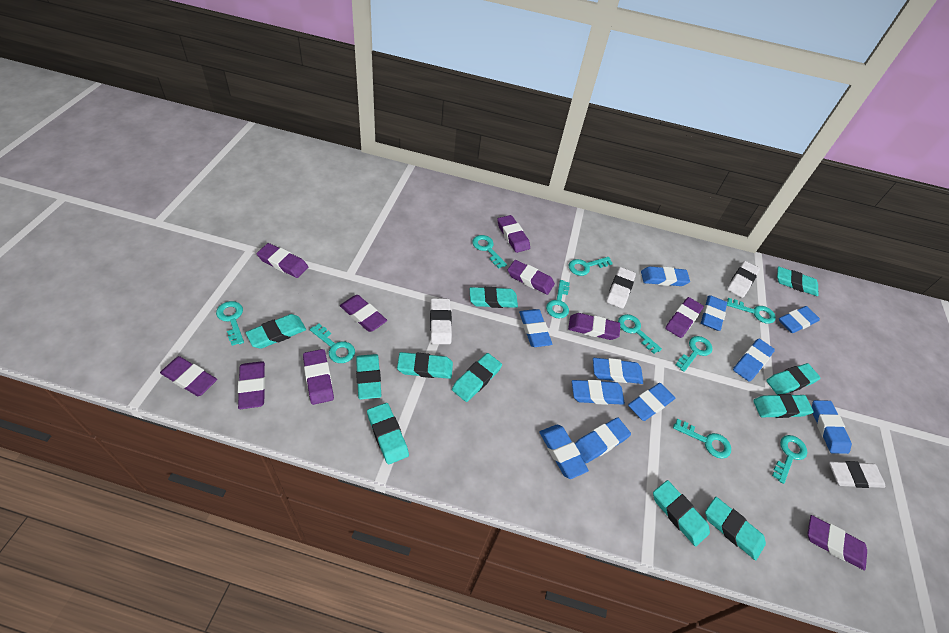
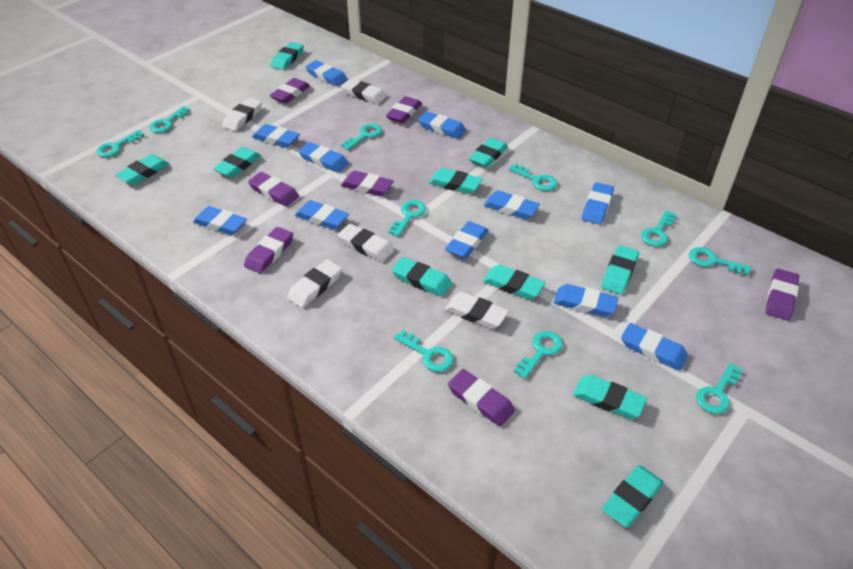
purple eraser: [160,356,217,396] [238,361,265,409] [257,243,308,278] [303,349,334,405] [340,295,387,332] [497,215,530,253] [508,260,555,295] [568,313,620,340] [665,297,704,338] [808,515,867,571] = 10 -> [244,227,293,273] [248,172,299,206] [269,78,310,103] [341,170,394,196] [386,96,422,123] [448,369,515,427] [766,268,799,321] = 7
turquoise eraser: [246,314,306,349] [356,354,382,399] [367,403,409,464] [397,352,453,379] [452,353,502,402] [470,287,518,308] [653,480,710,547] [705,497,766,560] [753,394,814,418] [766,363,820,395] [777,266,818,296] = 11 -> [115,154,169,185] [213,147,261,178] [270,42,304,70] [391,257,452,297] [429,168,482,194] [469,138,508,168] [483,265,545,299] [573,375,647,419] [601,245,639,294] [602,465,664,528] = 10
white eraser: [430,298,452,344] [606,267,636,308] [727,261,760,298] [829,461,885,488] = 4 -> [222,98,262,131] [287,259,342,308] [338,224,394,262] [341,79,387,104] [445,292,509,329] = 5

